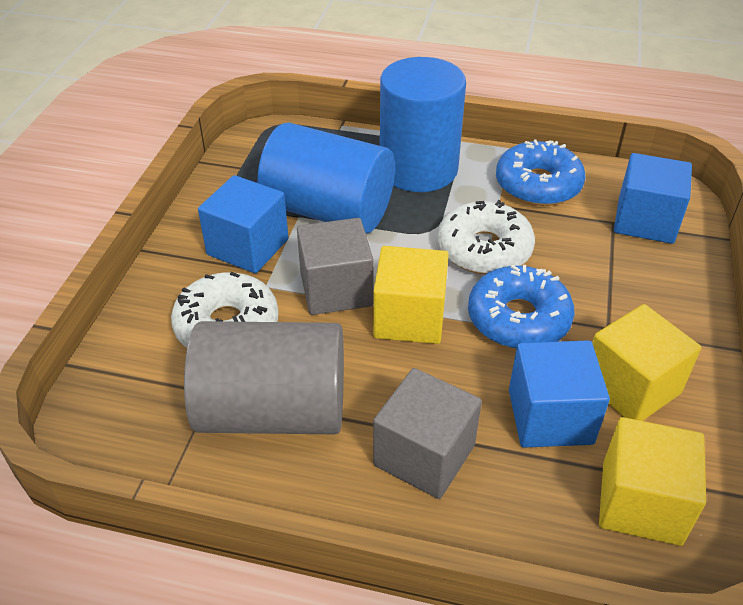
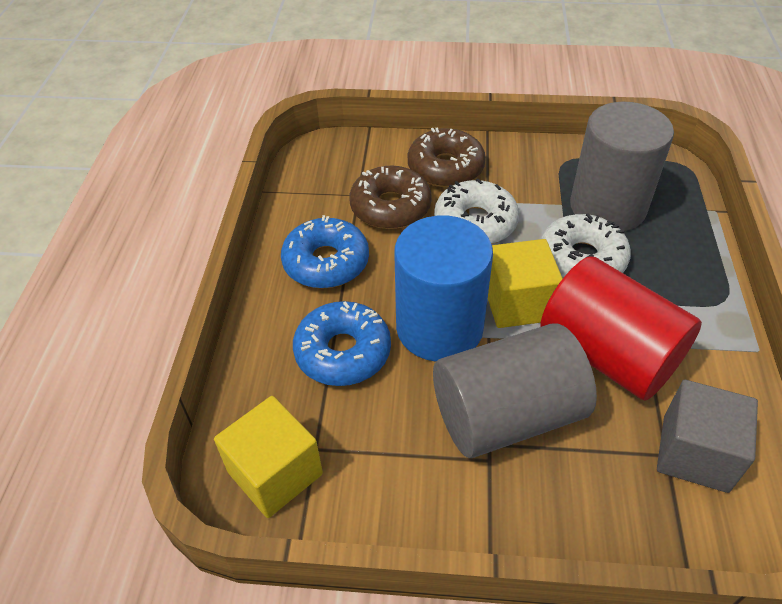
blue cube: [198,175,289,273] [509,340,610,448] [614,153,692,244] = 3 -> none = 0
blue cylinder: [258,123,395,233] [380,57,466,192] = 2 -> [394,216,493,362] = 1
brown donut: none = 0 -> [350,166,432,229] [408,128,486,187] = 2
grey cube: [297,218,374,315] [373,368,482,499] = 2 -> [657,380,758,493] = 1
grey cylinder: [184,321,344,434] = 1 -> [433,323,597,458] [570,102,674,231] = 2
red cylinder: none = 0 -> [541,256,702,401] = 1
yellow cube: [373,246,449,344] [592,304,701,421] [599,417,706,546] = 3 -> [214,396,323,518] [488,239,563,328] = 2

